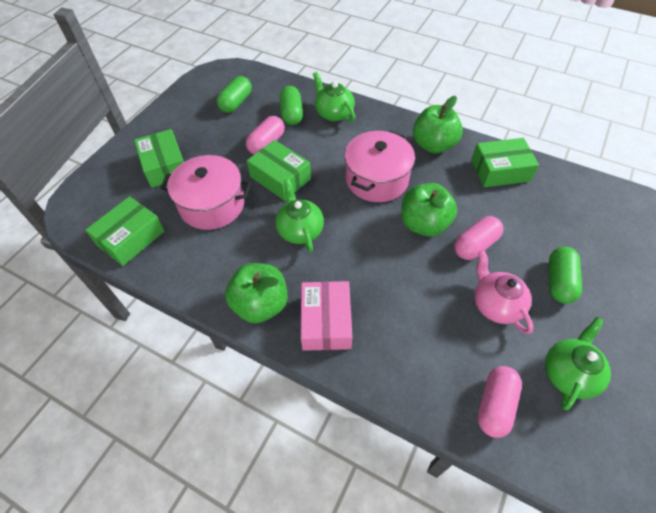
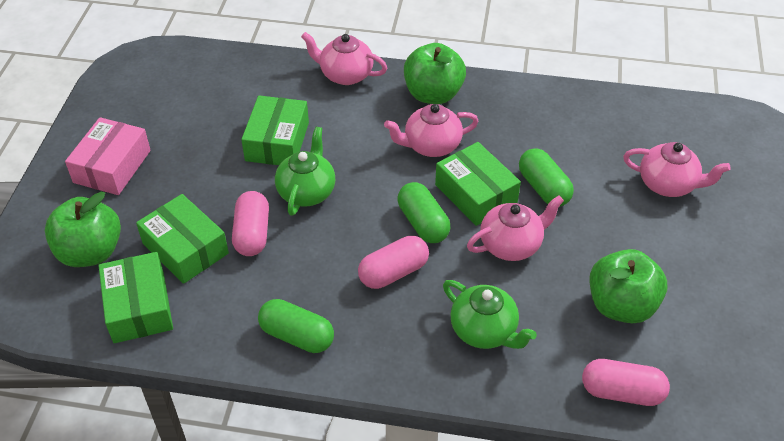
green teapot: [275,179,324,252] [313,72,355,122] [545,317,611,410] = 3 -> [275,127,335,216] [443,280,537,349] = 2
pink pot: [160,155,251,230] [344,131,415,202] = 2 -> none = 0
pink teapot: [474,250,534,334] = 1 -> [301,32,387,85] [384,104,479,157] [467,196,564,261] [623,142,731,197] = 4

